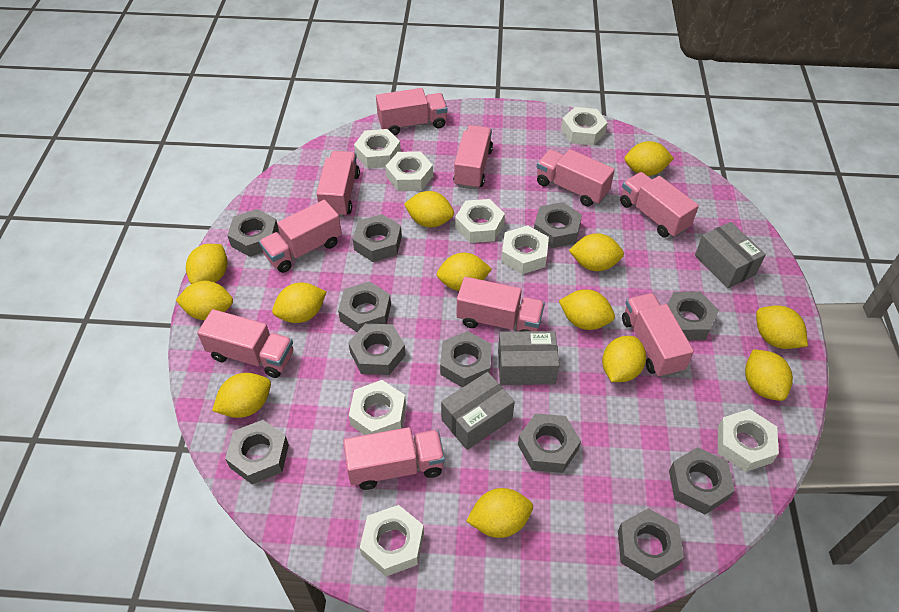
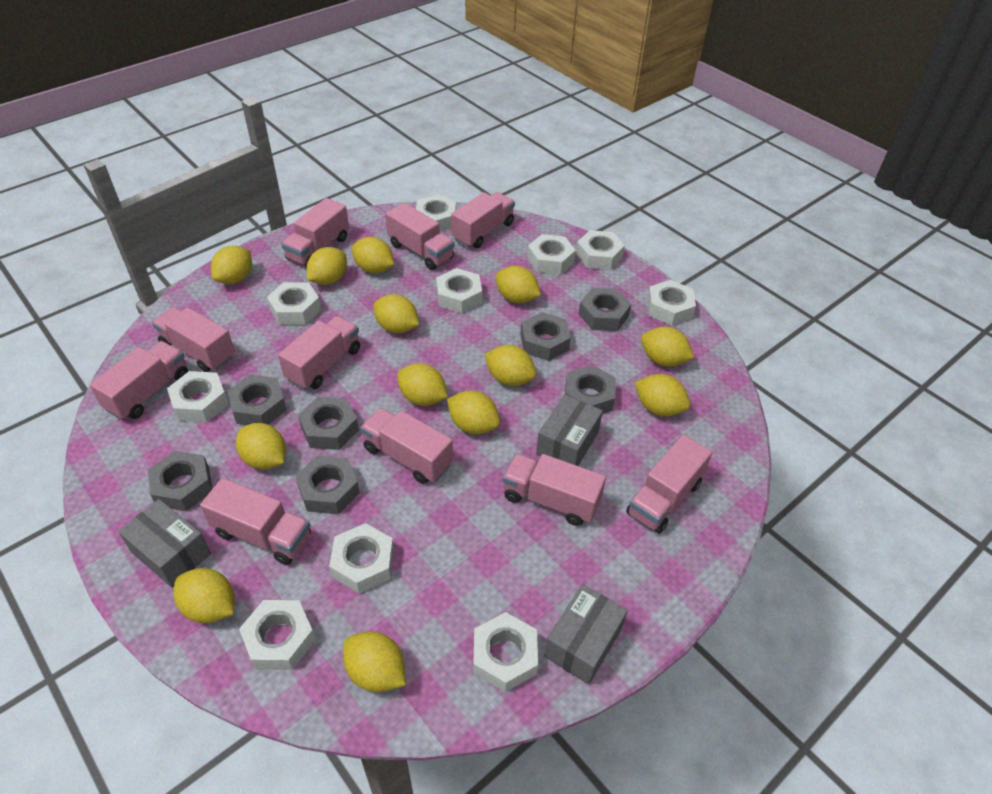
grey nut: [225,420,289,484] [227,209,279,257] [338,281,391,332] [348,323,406,375] [353,214,402,262] [440,331,492,388] [518,413,581,473] [534,202,582,248] [618,508,684,581] [667,291,719,340] [669,447,735,514] = 11 -> [148,451,212,511] [228,375,287,425] [295,455,360,514] [298,397,359,450] [520,312,571,361] [565,365,616,414] [579,288,631,331] = 7
white nut: [349,380,406,435] [354,129,401,169] [360,505,424,576] [386,151,433,191] [455,199,505,243] [501,225,549,274] [561,107,608,146] [718,409,779,472] = 8 -> [167,371,228,422] [239,600,316,670] [267,282,321,325] [329,523,394,594] [416,194,456,232] [436,268,482,313] [473,612,538,692] [527,234,576,275] [576,230,625,270] [647,280,696,326] = 10

